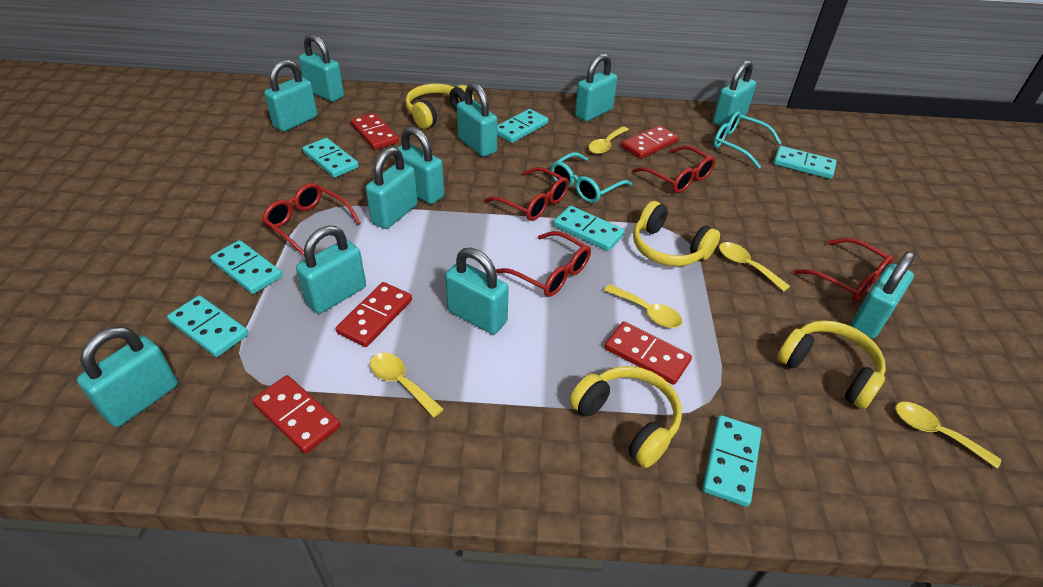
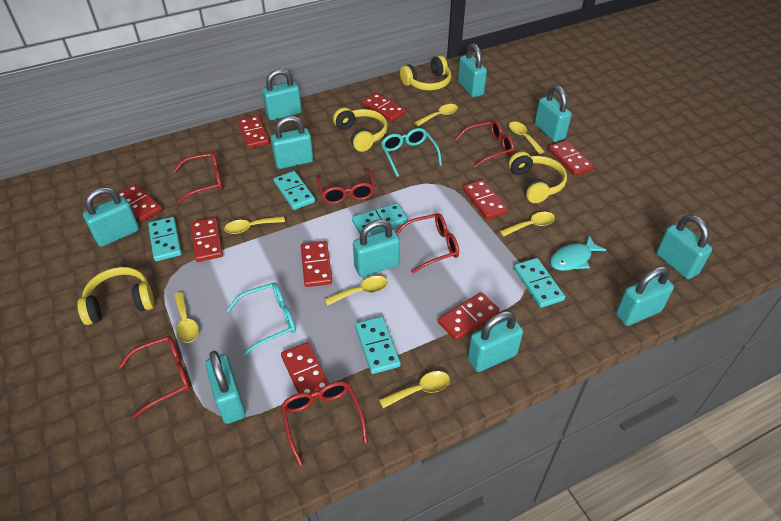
red domino: [252,375,340,454] [336,282,412,347] [351,113,399,150] [605,321,692,385] [621,125,679,159] = 5 -> [117,184,162,222] [191,218,223,262] [238,116,269,149] [281,342,330,400] [301,241,332,287] [362,93,406,122] [438,292,500,340] [463,179,508,220] [548,140,594,176] = 9
red glasses: [262,183,360,256] [484,167,569,221] [496,231,591,297] [632,146,715,193] [794,238,894,302] = 5 -> [118,336,191,418] [173,152,223,203] [280,381,368,466] [316,168,375,204] [396,213,459,273] [455,120,514,168] = 6
turquoise domino: [167,295,249,357] [210,240,282,294] [302,138,359,178] [497,109,548,143] [553,206,625,251] [702,415,762,507] [774,146,837,179] = 7 -> [148,217,182,261] [274,171,315,210] [352,203,408,234] [355,316,401,374] [514,258,565,308] = 5
turquoise fish: none = 0 -> [550,236,607,271] = 1
turquoise padlock: [77,326,178,427] [264,59,318,132] [296,225,366,314] [299,34,344,102] [365,147,418,229] [393,126,444,204] [445,248,509,334] [457,83,498,157] [575,53,617,122] [713,60,756,127] [851,251,915,339] = 11 -> [83,187,139,247] [205,351,246,424] [262,69,302,120] [271,116,313,169] [353,219,400,277] [458,43,487,97] [468,311,523,372] [535,85,572,142] [616,266,674,326] [656,215,712,279] = 10
yellow spoon: [370,353,444,418] [589,126,629,154] [604,284,682,328] [719,242,790,291] [895,402,1001,469] = 5 -> [174,292,199,343] [224,216,285,234] [325,276,388,306] [379,371,450,408] [414,104,458,126] [500,212,555,237] [509,122,545,154] = 7

